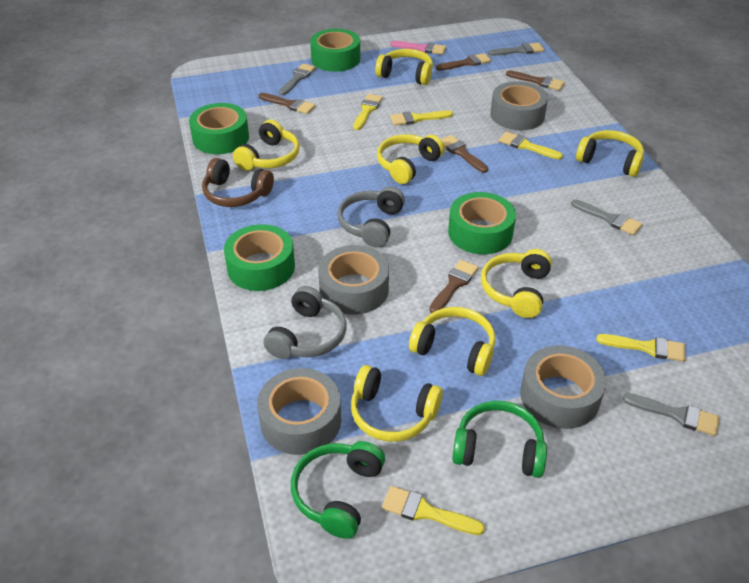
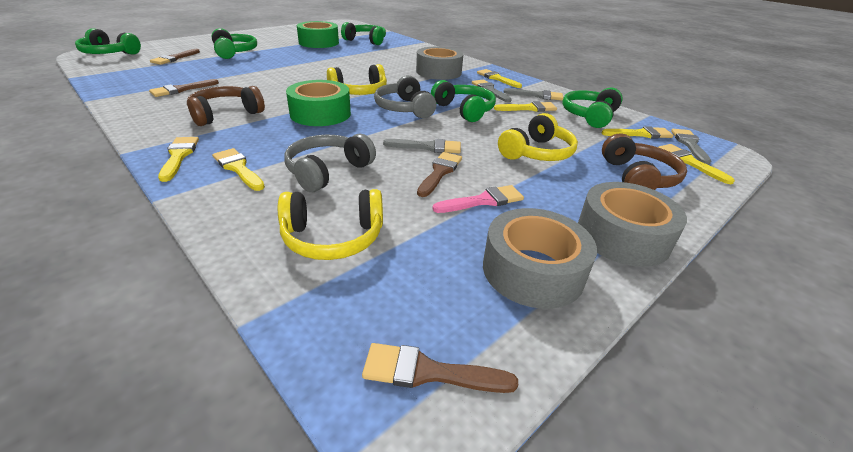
brown brush: [258,93,315,114] [429,260,478,313] [436,53,491,71] [441,135,488,173] [506,70,565,91] = 5 -> [149,79,219,97] [150,49,200,65] [362,343,518,393] [417,152,462,197] = 4
brown headphones: [202,158,274,207] = 1 -> [187,86,265,126] [602,134,687,190] = 2
green headphones: [291,441,385,539] [452,401,547,478] = 2 -> [75,28,141,55] [212,28,257,59] [341,22,386,45] [431,80,496,122] [562,87,623,128] = 5
green tape: [189,103,249,154] [224,224,295,291] [310,29,360,72] [448,192,516,254] = 4 -> [286,80,351,126] [297,21,339,48] = 2
grey tape: [257,368,341,455] [318,245,389,314] [490,81,548,130] [520,345,606,429] = 4 -> [416,47,463,80] [483,208,597,309] [578,182,687,267] = 3
yellow brush: [353,94,383,130] [382,486,485,535] [390,111,453,125] [499,132,563,159] [596,334,686,362] = 5 -> [158,137,199,182] [212,148,265,191] [477,69,522,88] [494,101,557,112] [602,126,673,138] [658,144,735,184] = 6
yellow headphones: [233,120,300,171] [351,365,443,442] [375,49,433,85] [377,134,444,184] [409,307,495,376] [481,249,552,318] [576,130,644,177] = 7 -> [278,189,383,260] [327,64,387,95] [498,113,578,161] = 3

